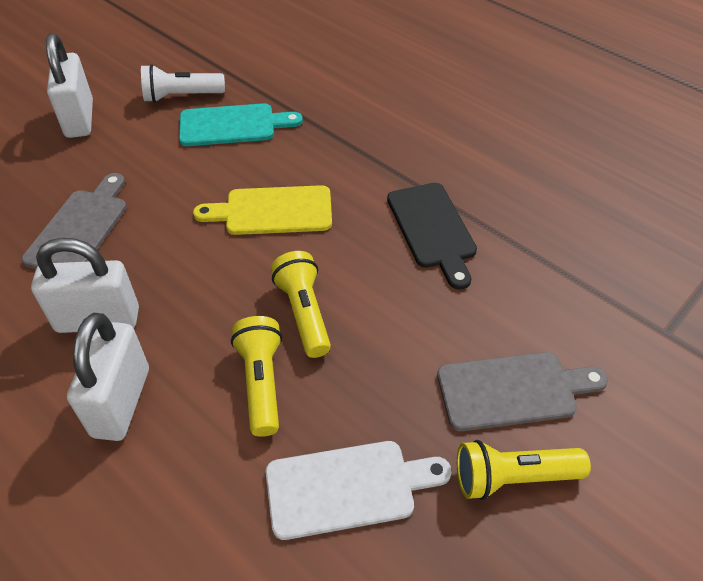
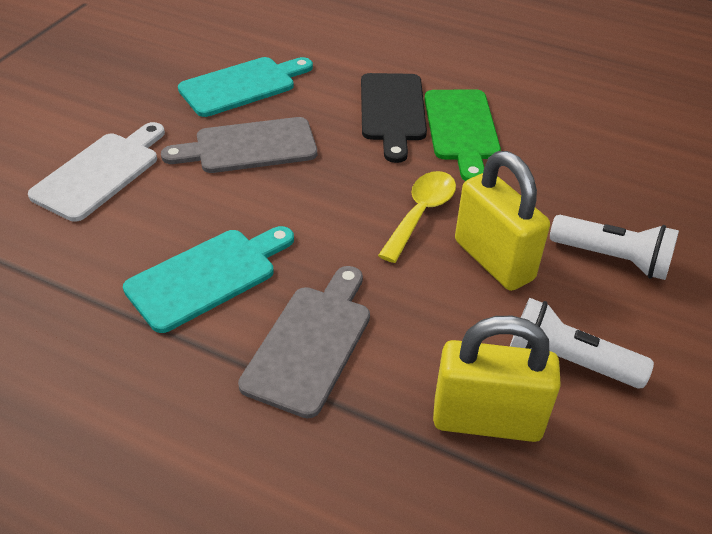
green cutting board: none = 0 -> [424,89,501,181] = 1
turquoise cutting board: [179,103,303,146] = 1 -> [123,226,294,333] [178,57,313,117] = 2
white flashlight: [141,64,225,103] = 1 -> [510,298,654,388] [550,215,679,280] = 2
white padlock: [31,237,139,333] [46,33,93,138] [67,313,149,441] = 3 -> none = 0
yellow cutting board: [193,185,332,235] = 1 -> none = 0
yellow flashlight: [231,316,282,437] [271,251,331,358] [457,440,591,500] = 3 -> none = 0
yellow padlock: none = 0 -> [433,316,561,442] [455,151,550,291] = 2
yellow spoon: none = 0 -> [378,171,456,263] = 1

